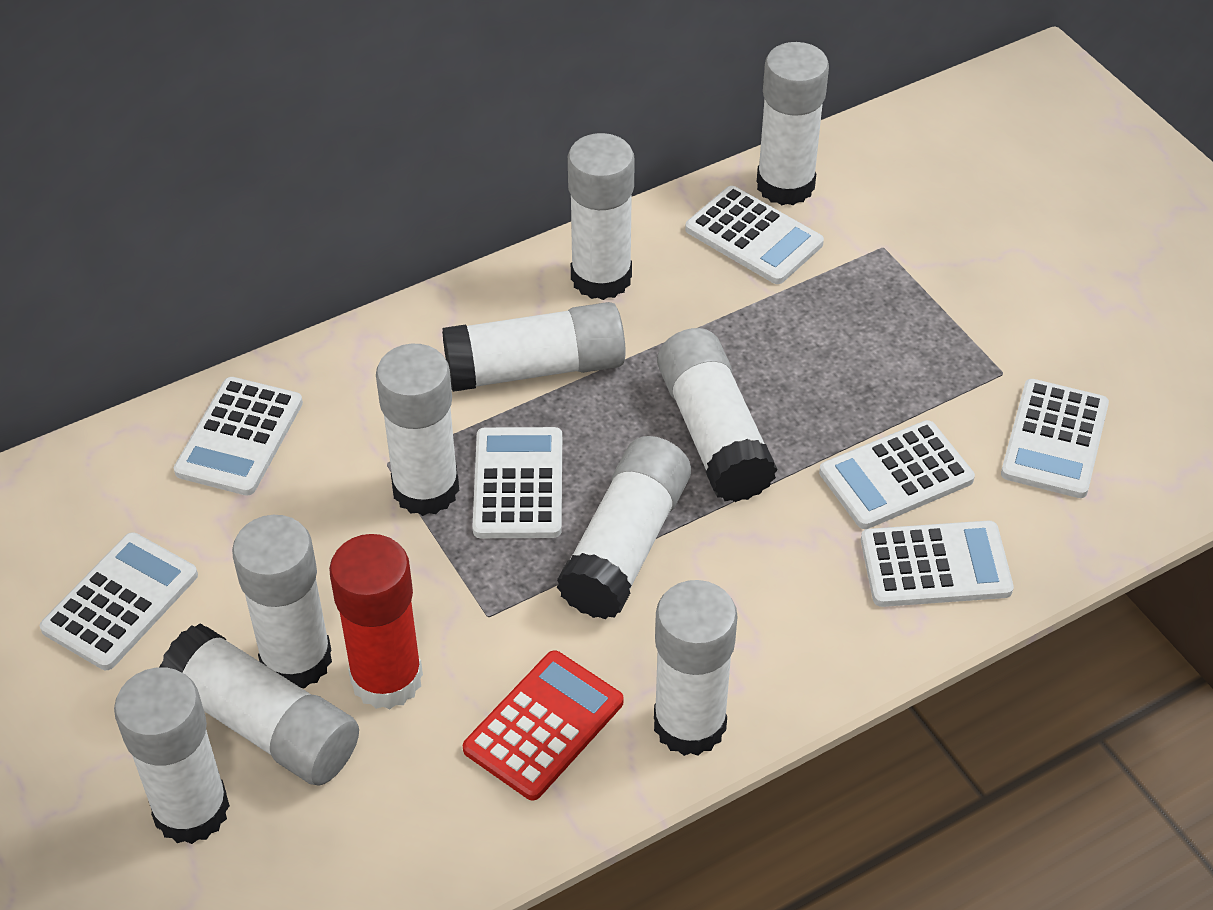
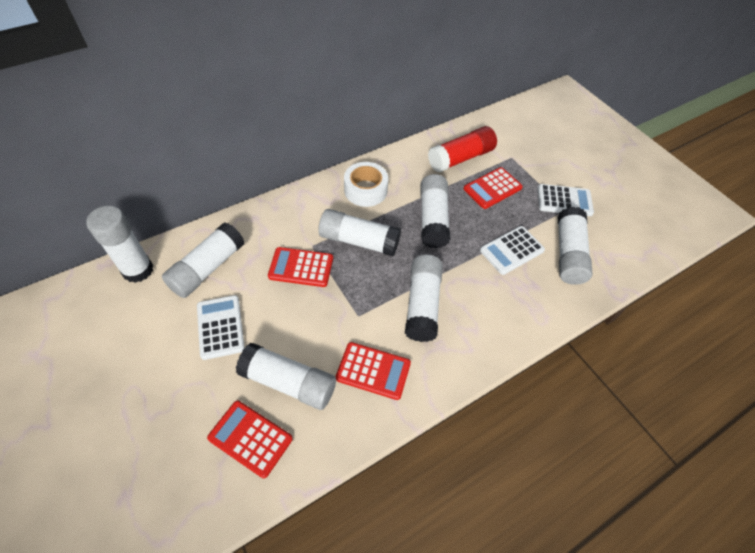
red calculator: [463,650,623,800] = 1 -> [207,401,293,478] [268,247,333,287] [336,342,411,400] [464,167,523,209] = 4
white calculator: [40,532,198,670] [174,377,303,496] [472,427,562,538] [685,186,824,284] [819,420,975,529] [861,521,1014,607] [1001,379,1109,498] = 7 -> [197,295,245,360] [480,226,545,275] [537,184,594,216] = 3
white glue stick: [114,667,230,844] [160,623,359,786] [232,515,332,689] [376,344,459,516] [442,302,626,392] [557,436,691,619] [568,133,635,300] [654,580,738,756] [657,328,778,502] [757,42,829,205] = 10 -> [86,206,153,283] [162,222,245,298] [236,343,336,410] [318,209,401,256] [405,255,443,342] [420,174,450,249] [558,207,593,285] = 7
white tape: none = 0 -> [344,162,388,207] = 1

